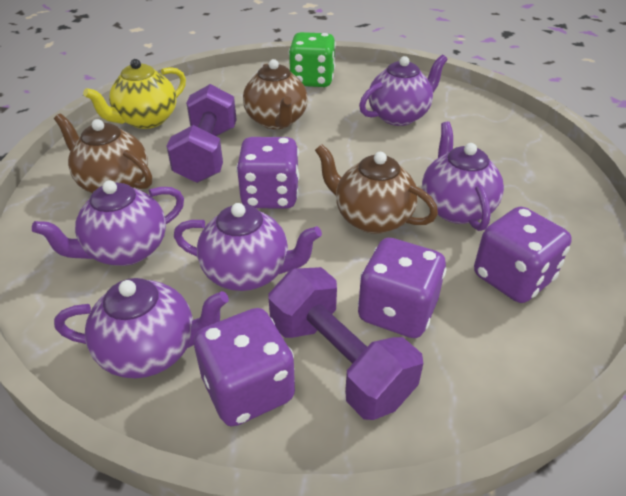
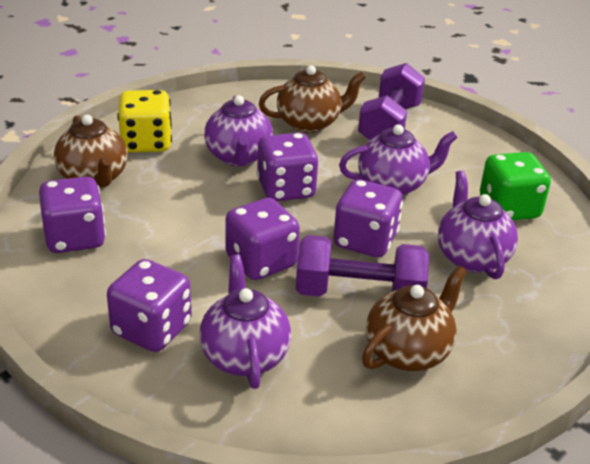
purple dice: [194,308,295,427] [236,137,299,209] [358,238,446,338] [474,206,572,303] = 4 -> [39,176,106,253] [107,259,191,352] [225,198,300,280] [256,133,319,201] [333,179,403,257] = 5
purple teapot: [32,180,184,266] [54,278,229,378] [174,203,322,291] [359,55,448,126] [422,121,504,231] = 5 -> [200,255,291,389] [204,95,273,166] [339,124,458,196] [438,171,518,279] = 4
yellow dice: none = 0 -> [117,90,172,152] = 1
yellow teapot: [83,59,186,129] = 1 -> none = 0

